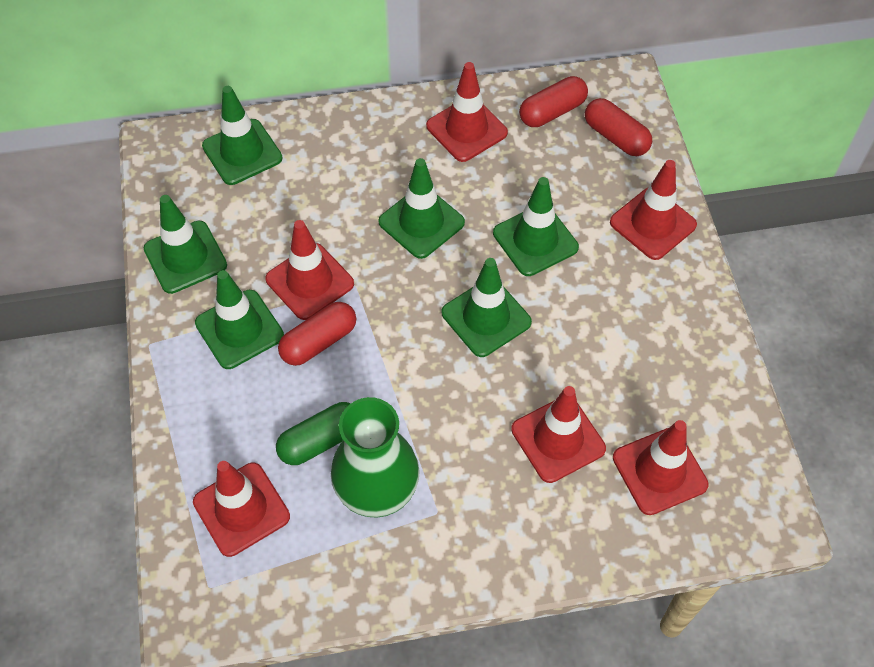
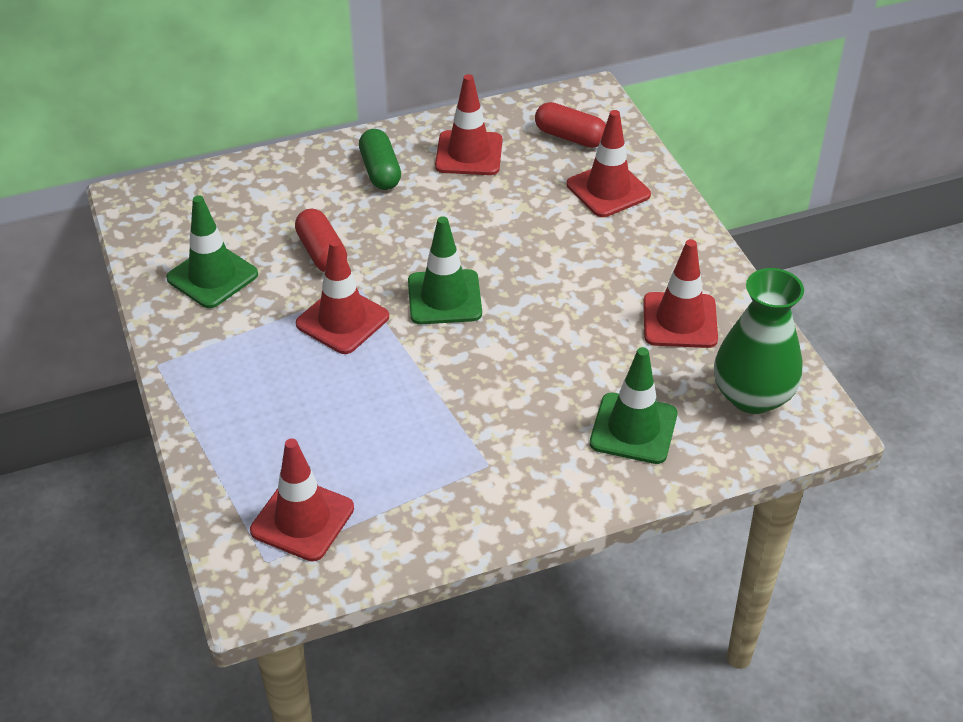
green traffic cone: [144,195,227,294] [195,270,284,369] [202,86,283,185] [378,158,465,259] [442,258,532,357] [493,177,579,276] = 6 -> [166,195,258,308] [408,216,482,324] [590,347,677,464] = 3
red capsule: [278,302,356,366] [519,76,588,127] [585,98,652,156] = 3 -> [295,209,347,272] [535,102,606,148] = 2
red traffic cone: [193,461,290,557] [265,220,354,320] [426,62,508,162] [511,386,606,483] [610,160,697,260] [613,420,709,515] = 6 -> [250,439,354,561] [296,239,389,354] [435,74,503,175] [567,110,651,217] [643,239,718,348] = 5

